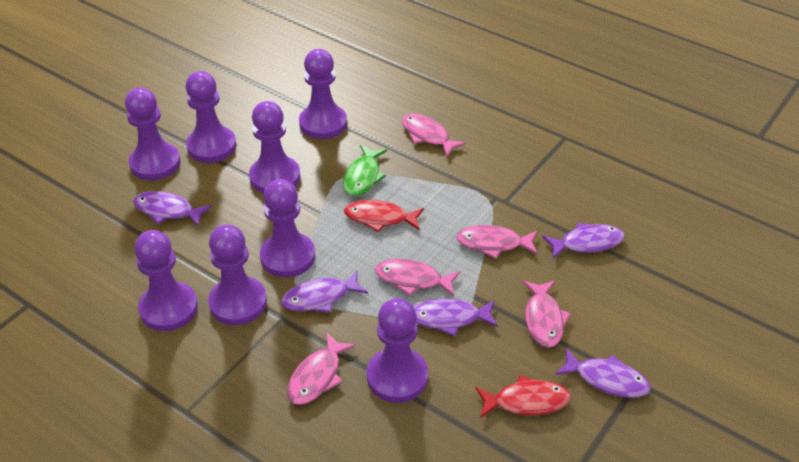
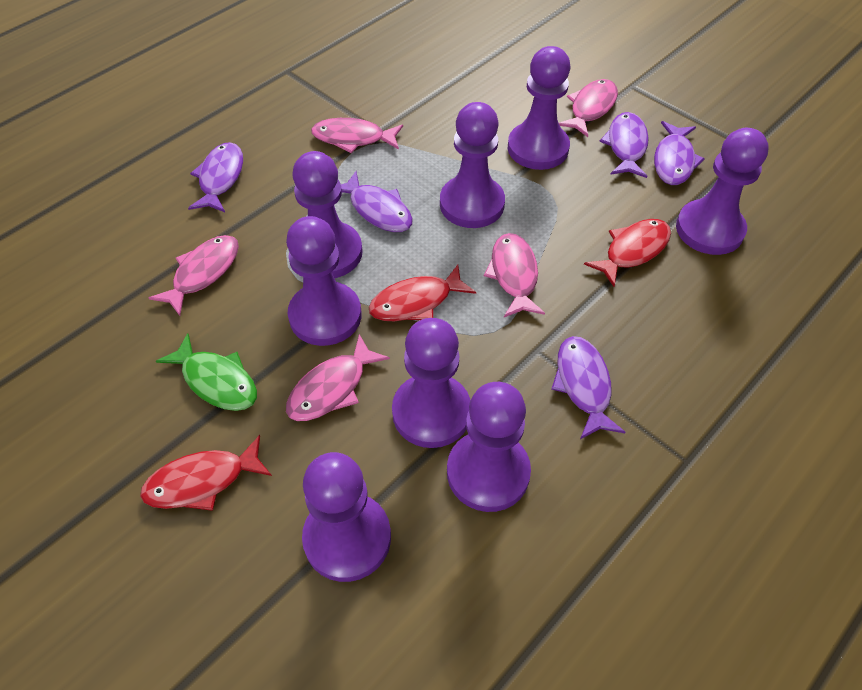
red fish: [344,200,424,232] [475,375,571,418] = 2 -> [140,435,272,511] [369,265,476,321] [584,219,671,287] = 3

